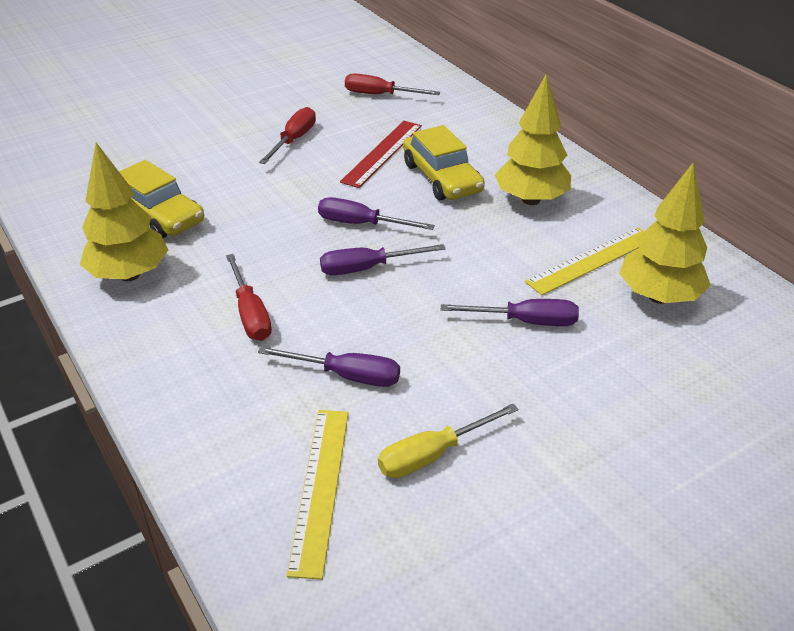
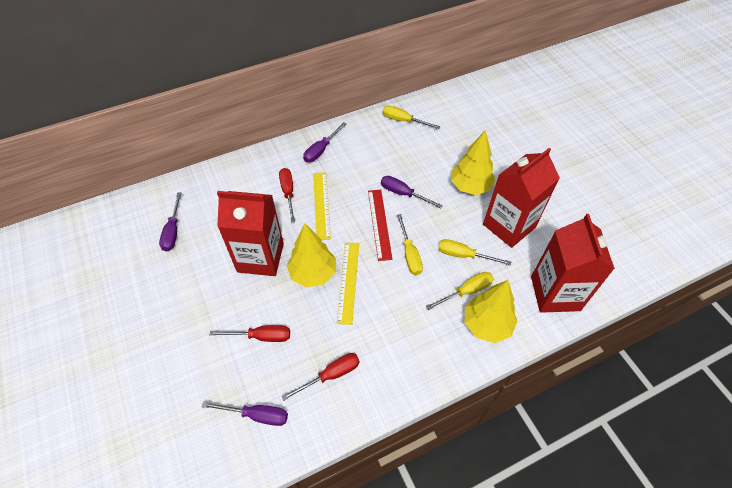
red carton: none = 0 -> [217,191,284,276] [483,148,560,248] [531,214,615,313] = 3
yellow car: [119,160,204,238] [403,125,485,200] = 2 -> none = 0
yellow screwdriver: [378,404,518,478] = 1 -> [383,106,440,129] [397,214,423,275] [426,272,494,310] [438,239,511,266] = 4

